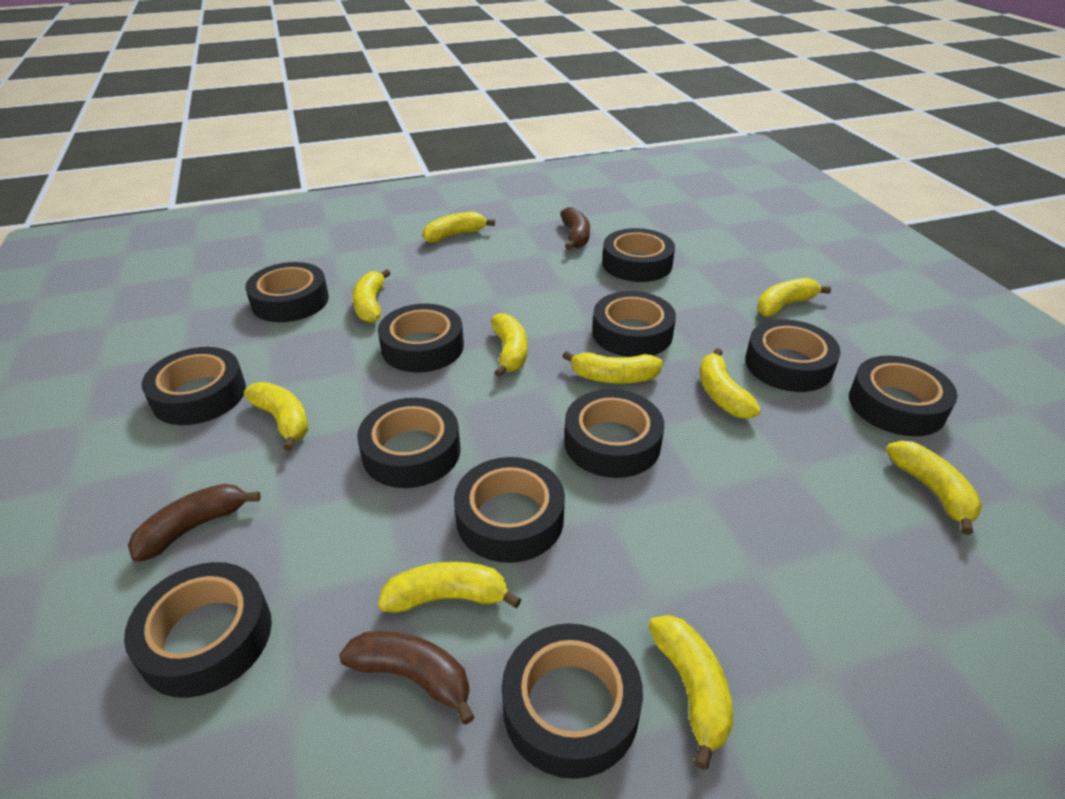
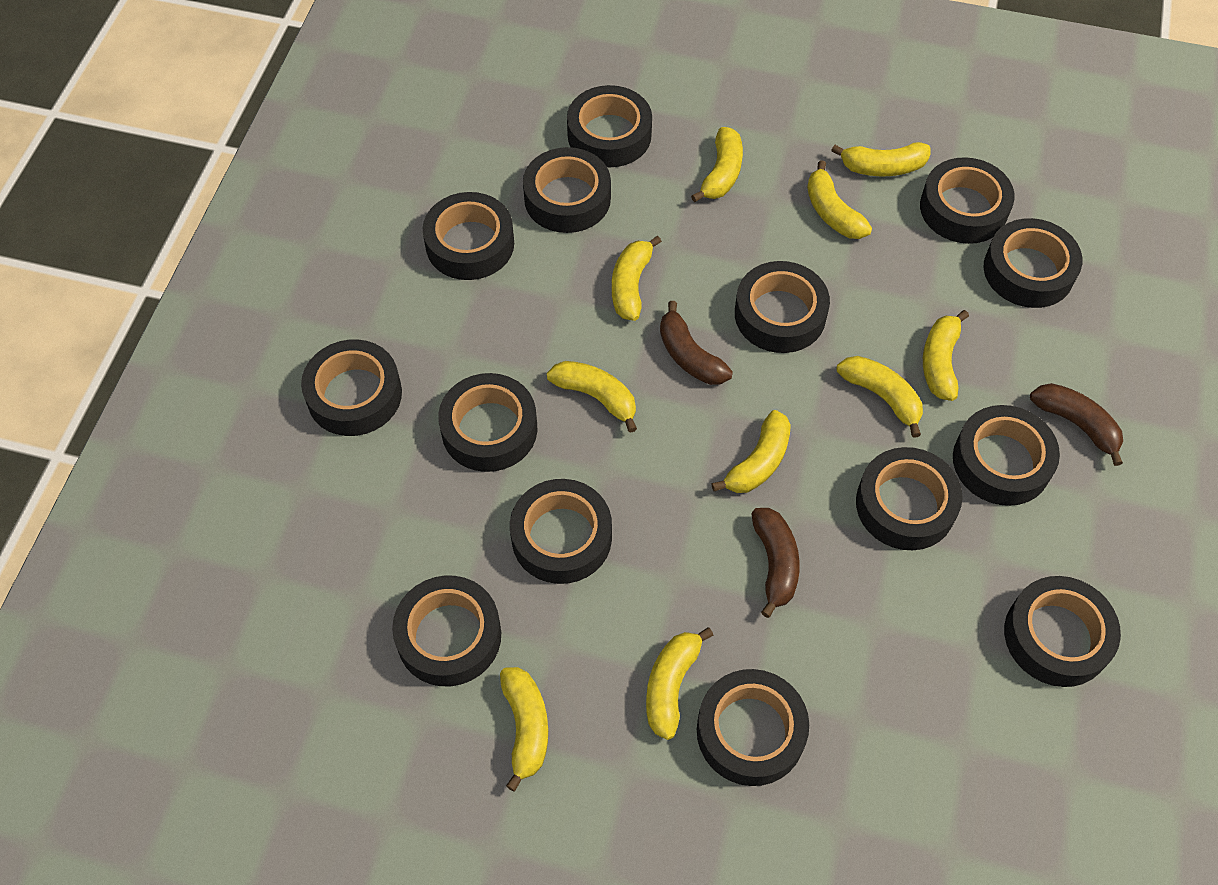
black tape: [124,562,272,698] [142,347,246,425] [245,262,329,322] [357,398,460,488] [378,304,464,373] [454,457,565,563] [502,623,643,779] [564,389,664,478] [592,291,676,357] [602,228,675,282] [745,319,841,392] [849,356,957,436] = 12 -> [301,339,402,436] [392,576,501,686] [423,192,514,280] [438,373,537,472] [510,479,612,584] [523,147,611,233] [567,85,652,167] [697,669,809,786] [735,261,830,353] [856,447,963,550] [920,157,1015,244] [953,405,1060,506] [984,218,1082,308] [1004,576,1121,687] = 14

